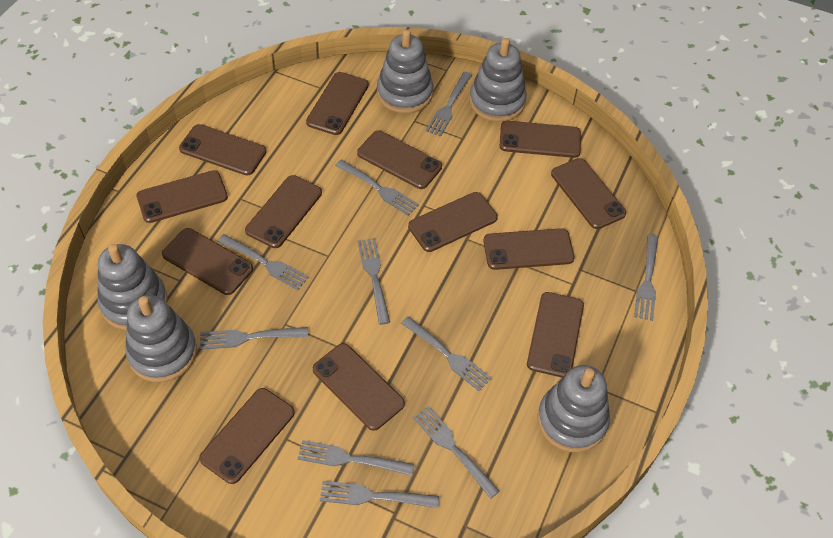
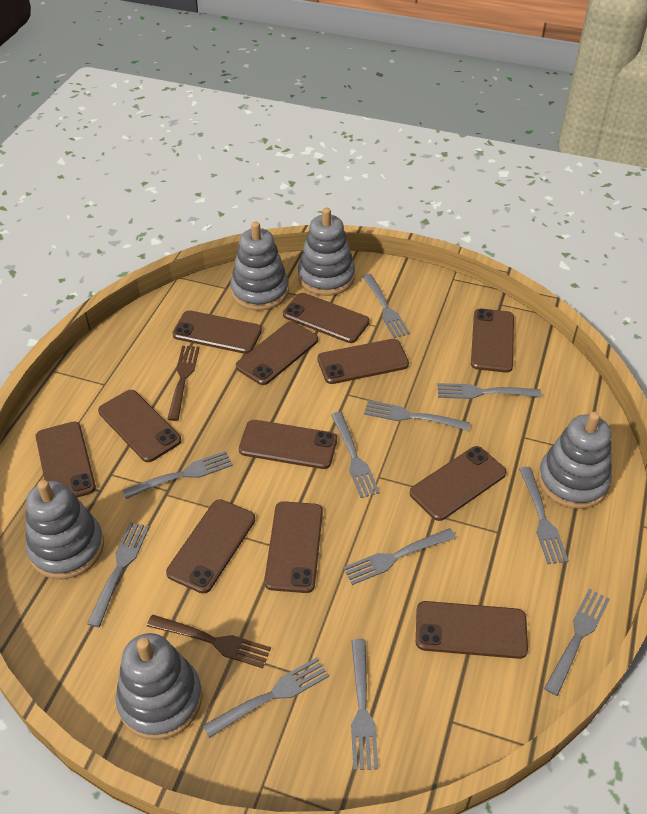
brown fork: none = 0 -> [147,615,271,668] [167,346,200,421] = 2
brown phone: [137,170,228,223] [162,228,253,295] [179,124,266,176] [199,388,295,484] [245,175,322,248] [306,72,369,135] [313,343,405,431] [357,131,442,189] [408,192,498,252] [483,228,574,270] [500,121,581,158] [527,292,584,378] [551,158,626,229] = 13 -> [36,422,96,498] [98,390,181,462] [166,499,255,594] [172,310,262,354] [236,321,318,385] [239,420,337,469] [264,501,323,593] [283,293,370,343] [317,339,409,384] [410,446,507,521] [416,601,528,659] [471,309,514,373] = 12
grey fork: [200,327,308,350] [217,234,309,290] [298,440,414,476] [320,481,439,508] [335,159,419,216] [358,238,390,325] [401,316,492,391] [413,406,500,499] [426,72,472,137] [634,235,658,321] = 10 -> [87,522,149,627] [122,451,233,499] [203,657,329,738] [331,412,380,498] [343,528,456,585] [351,639,378,770] [362,274,410,338] [364,400,470,431] [438,383,541,399] [519,467,569,564] [544,589,610,696] = 11

